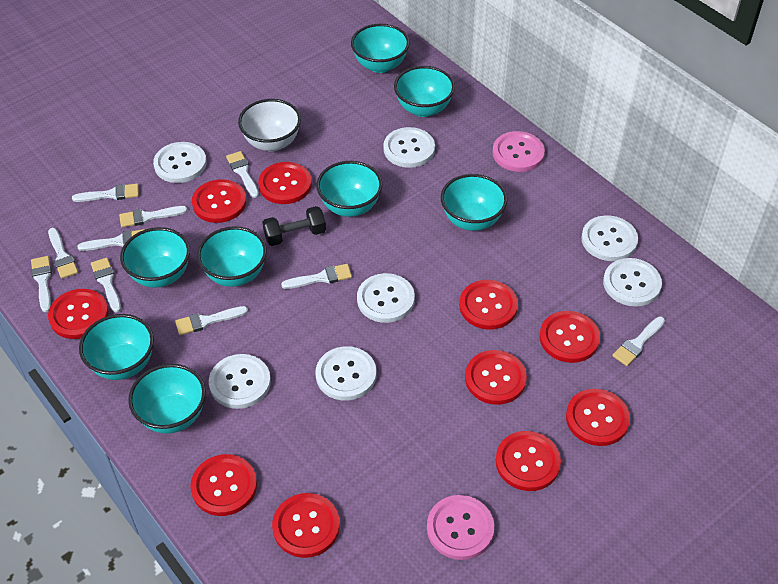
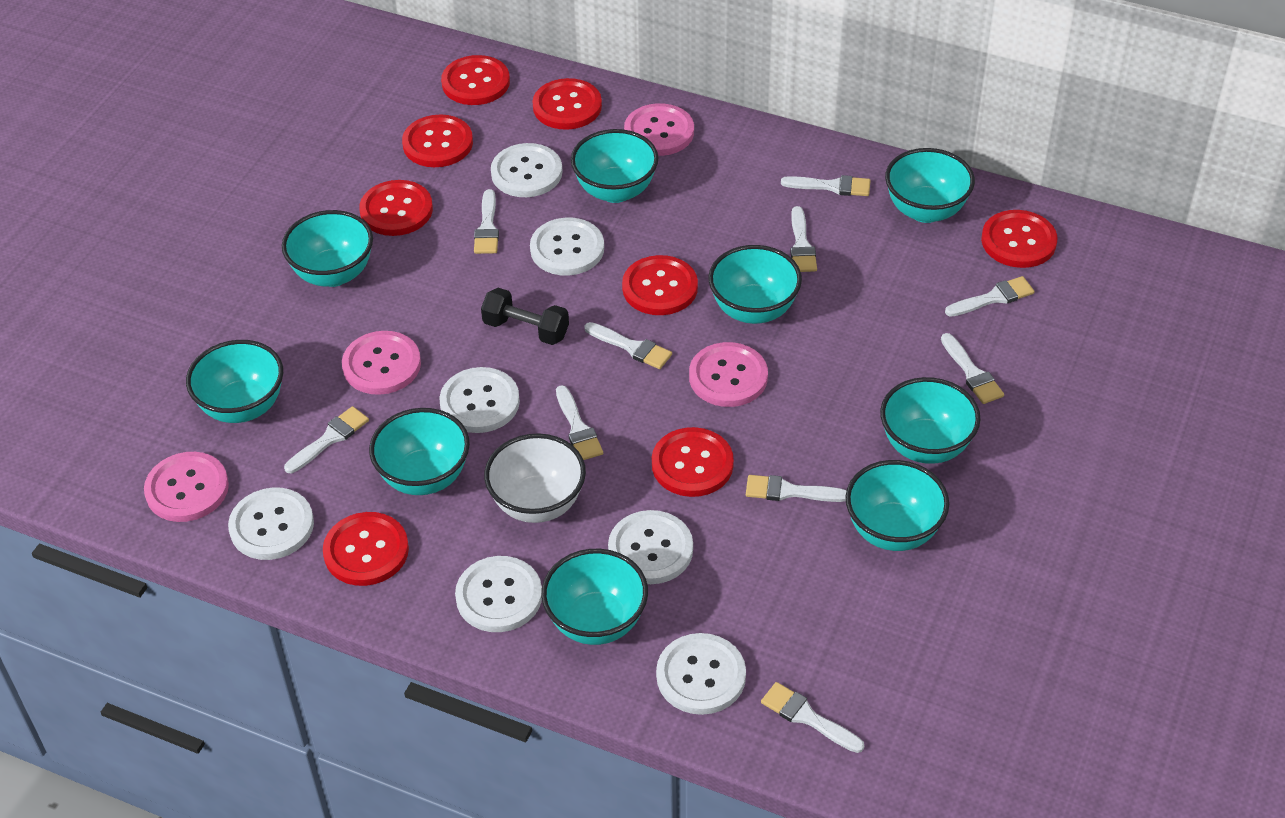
pink button: [427,495,494,560] [492,131,545,172] = 2 -> [144,452,229,522] [342,331,421,395] [624,103,694,156] [689,342,768,407] = 4
red button: [48,289,109,339] [190,454,257,516] [192,179,246,223] [258,162,312,204] [272,493,340,558] [459,280,518,330] [465,350,527,405] [496,431,561,491] [540,311,600,363] [566,389,630,446] = 10 -> [323,512,409,586] [359,180,433,236] [402,114,473,167] [441,55,510,105] [532,78,602,130] [622,255,698,315] [652,427,734,497] [981,210,1057,268] = 8
turquoise bowl: [79,314,154,380] [120,227,190,288] [128,364,206,434] [197,226,267,287] [316,161,382,217] [351,24,410,73] [394,66,455,117] [441,174,507,231] = 8 -> [186,340,283,423] [282,210,373,287] [369,408,470,495] [541,549,648,645] [571,129,658,203] [708,245,802,324] [845,460,949,551] [880,377,981,464] [885,148,975,223] = 9

